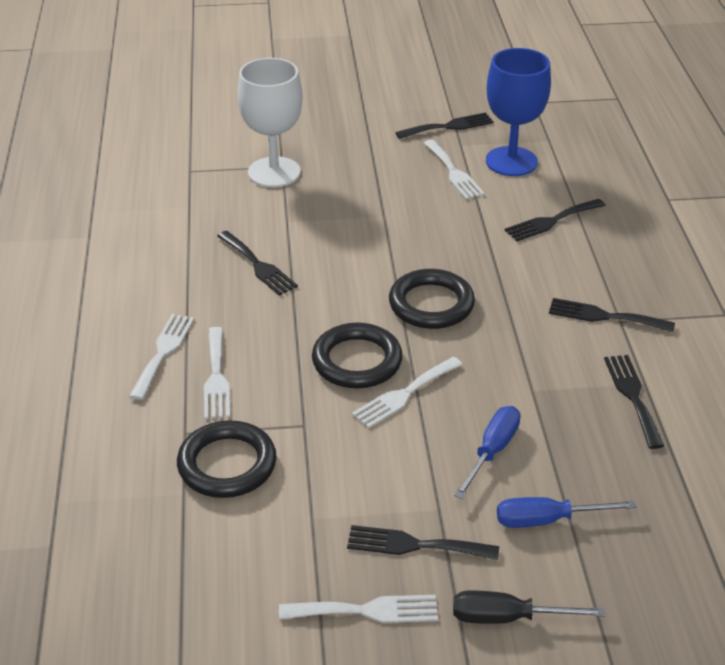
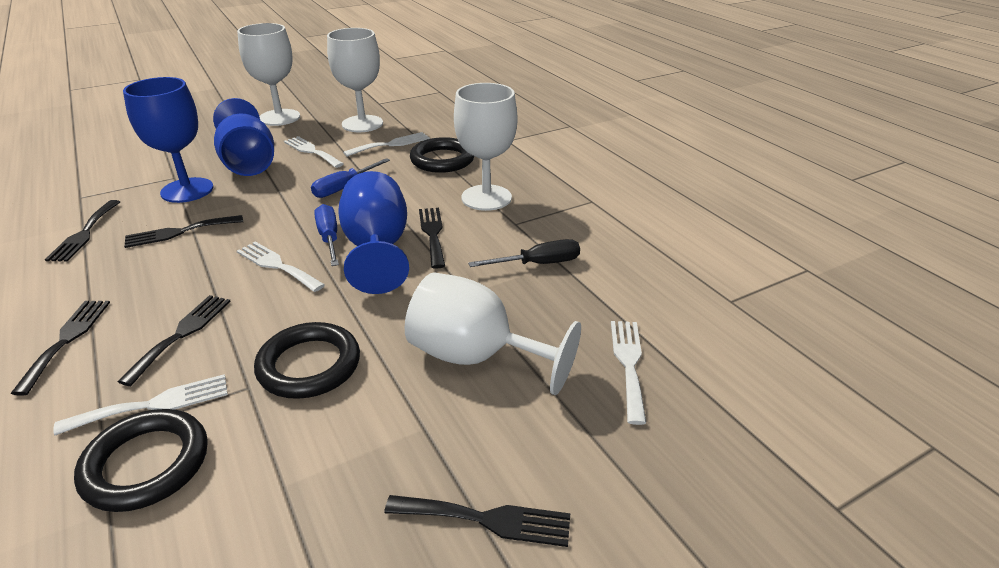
blue goblet: [486,48,551,176] = 1 -> [123,77,214,203] [213,98,274,176] [338,171,409,294] = 3
white goblet: [238,58,303,187] = 1 -> [237,23,300,126] [327,28,383,132] [405,272,581,395] [454,83,517,211] = 4

